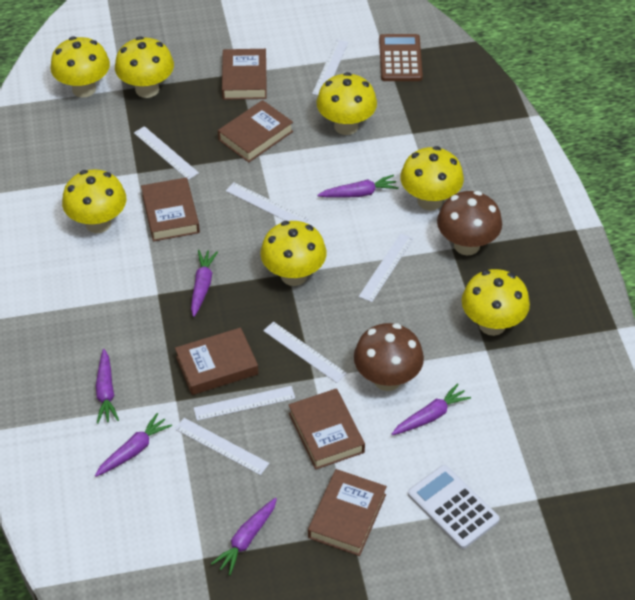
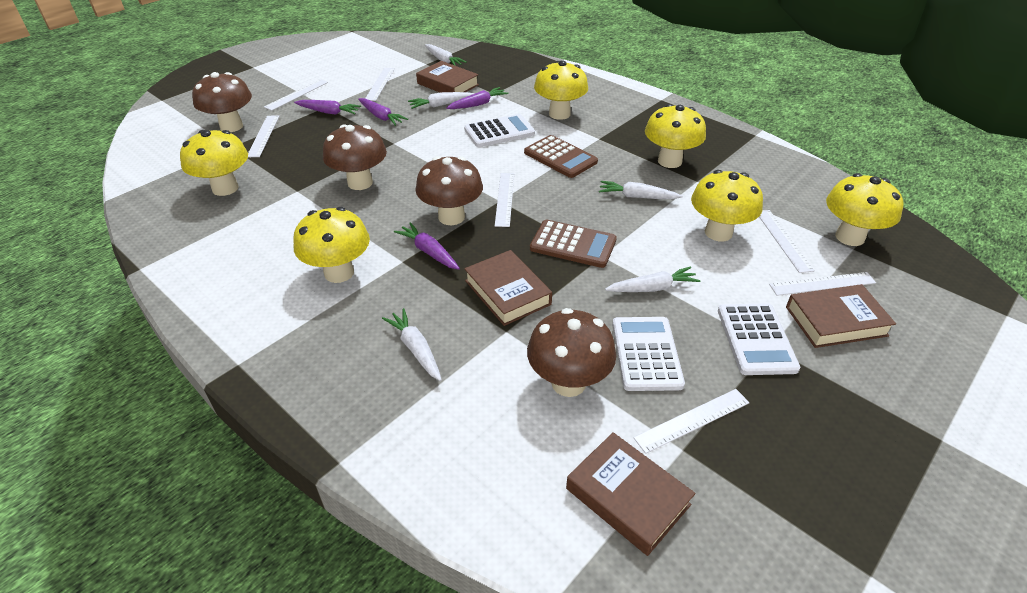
brown book: [141,178,200,242] [175,327,258,395] [218,100,293,162] [222,49,266,100] [288,388,365,470] [308,469,387,556] = 6 -> [416,61,479,93] [464,250,552,326] [566,432,695,556] [786,284,896,348] = 4
brown calculator: [379,34,423,81] = 1 -> [524,135,598,178] [530,219,617,268] = 2
brown mushroom: [354,323,424,391] [437,191,502,256] = 2 -> [192,72,252,132] [323,124,387,190] [415,156,483,225] [527,308,616,397] = 4
purple carrot: [95,413,172,477] [96,349,119,424] [191,250,218,317] [211,498,277,575] [317,175,399,198] [392,383,471,435] = 6 -> [294,100,361,115] [358,98,408,126] [394,222,460,270] [446,87,508,109] = 4
white calculator: [408,465,500,549] = 1 -> [464,114,535,147] [612,317,685,391] [718,303,800,375] = 3
white carrot: none = 0 -> [382,308,442,381] [408,92,475,109] [425,44,467,66] [599,181,683,199] [605,266,701,292] = 5
yellow mushroom: [50,37,110,98] [62,169,126,233] [115,36,174,98] [260,221,327,286] [317,72,377,135] [400,146,464,211] [462,269,530,336] = 7 -> [180,130,248,196] [293,207,370,283] [534,60,588,120] [645,104,706,168] [691,170,763,241] [826,173,903,246] = 6

